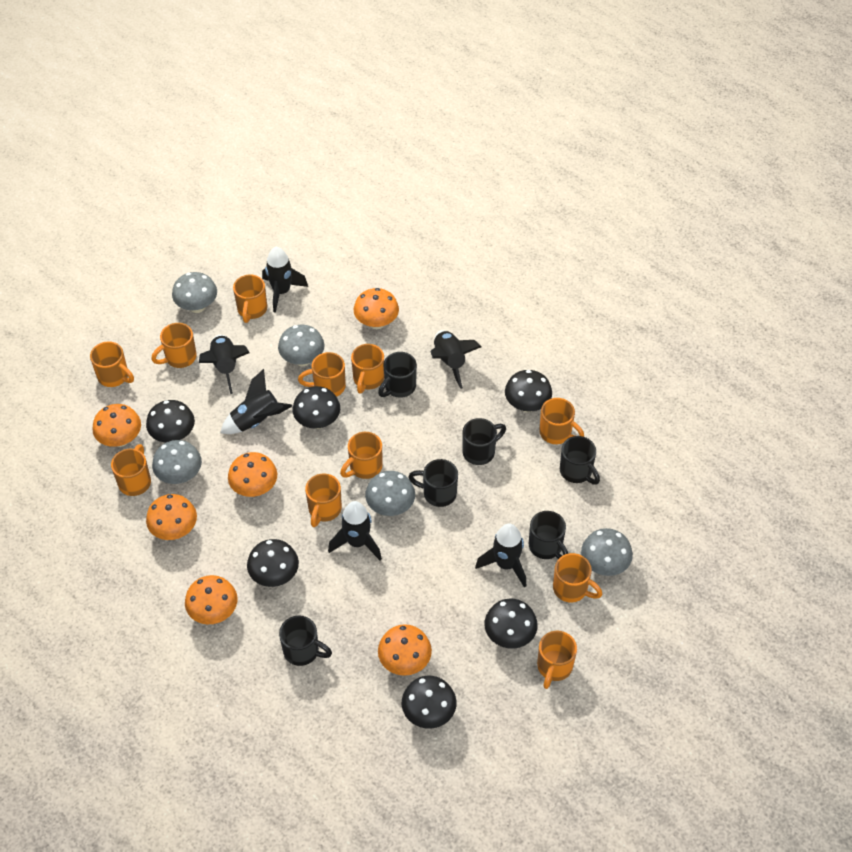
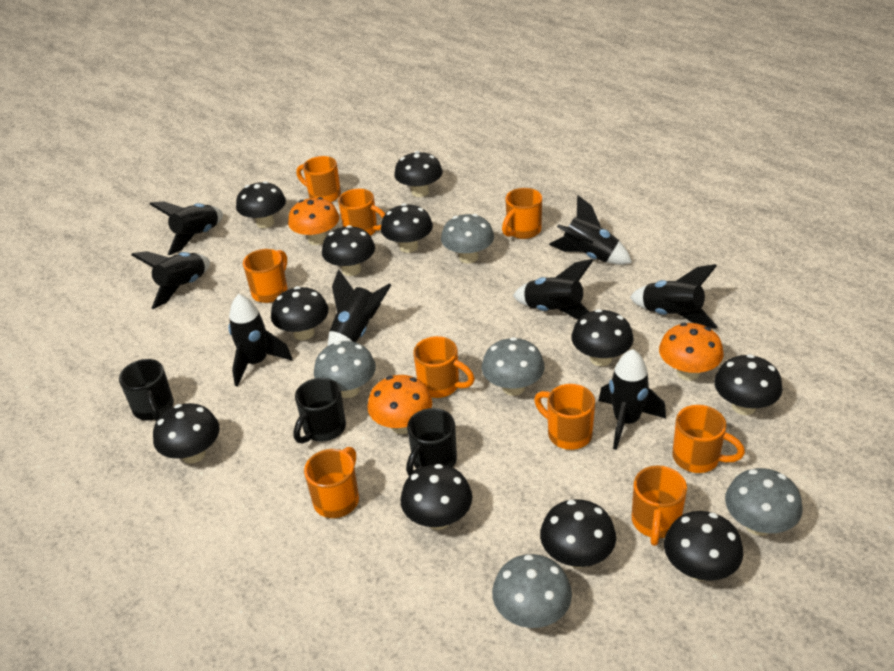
black mug: [279,616,332,666] [378,352,417,398] [408,459,458,507] [463,418,506,465] [529,511,568,559] [560,436,600,485] = 6 -> [119,359,174,421] [294,378,346,444] [406,408,457,476] = 3
black mushroom: [146,400,195,442] [247,539,299,587] [292,386,340,429] [402,676,457,729] [484,599,538,649] [505,370,552,412] = 6 -> [153,403,220,464] [236,181,286,228] [271,286,329,340] [322,225,375,276] [381,203,433,253] [394,151,443,197] [400,464,472,530] [540,499,616,568] [571,309,634,366] [664,511,743,581] [714,354,783,415] = 11
black rocket: [199,335,250,394] [220,369,292,434] [262,247,308,313] [328,501,382,560] [431,330,481,389] [475,524,526,588] = 6 -> [131,251,210,309] [150,202,223,255] [228,294,292,387] [328,269,391,346] [513,259,593,320] [549,195,632,265] [598,349,666,450] [630,264,717,329] = 8
orange mug: [90,341,134,387] [111,444,151,496] [151,323,197,368] [233,275,267,323] [298,352,346,397] [305,474,342,527] [340,432,382,479] [351,344,384,394] [537,631,577,689] [539,398,584,444] [553,553,603,602] = 11 -> [243,249,287,303] [296,156,341,202] [304,447,359,518] [338,189,385,236] [413,336,475,398] [502,188,542,239] [534,384,595,450] [632,465,687,546] [673,405,745,473] = 9
orange mushroom: [92,404,141,447] [146,494,197,540] [185,575,237,624] [228,452,277,497] [354,288,399,329] [378,624,432,676] = 6 -> [288,197,339,245] [368,375,432,434] [659,323,724,381] = 3

